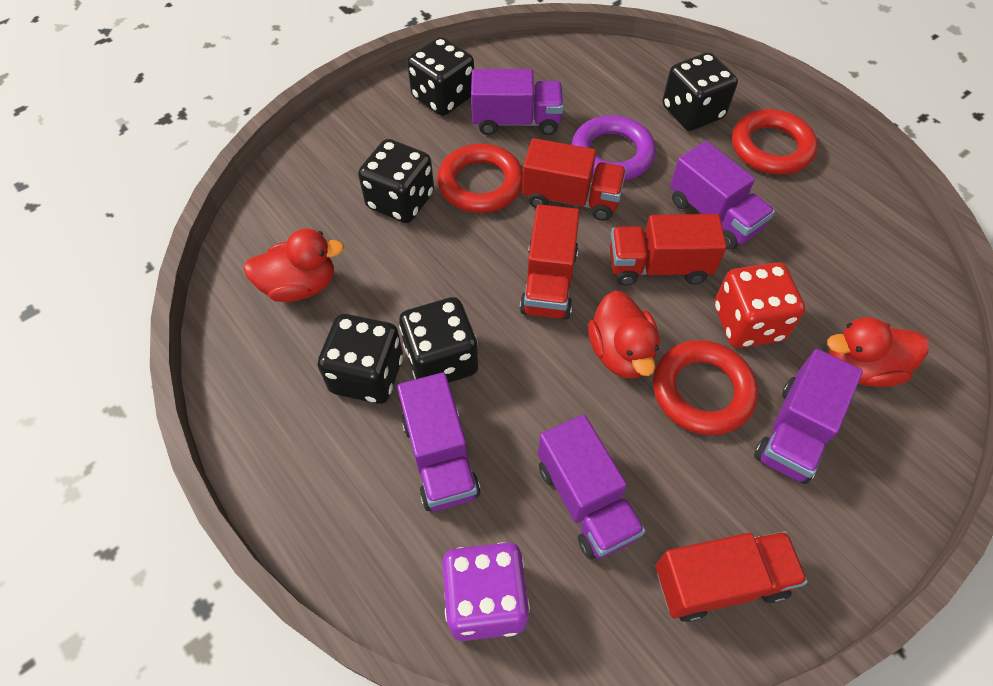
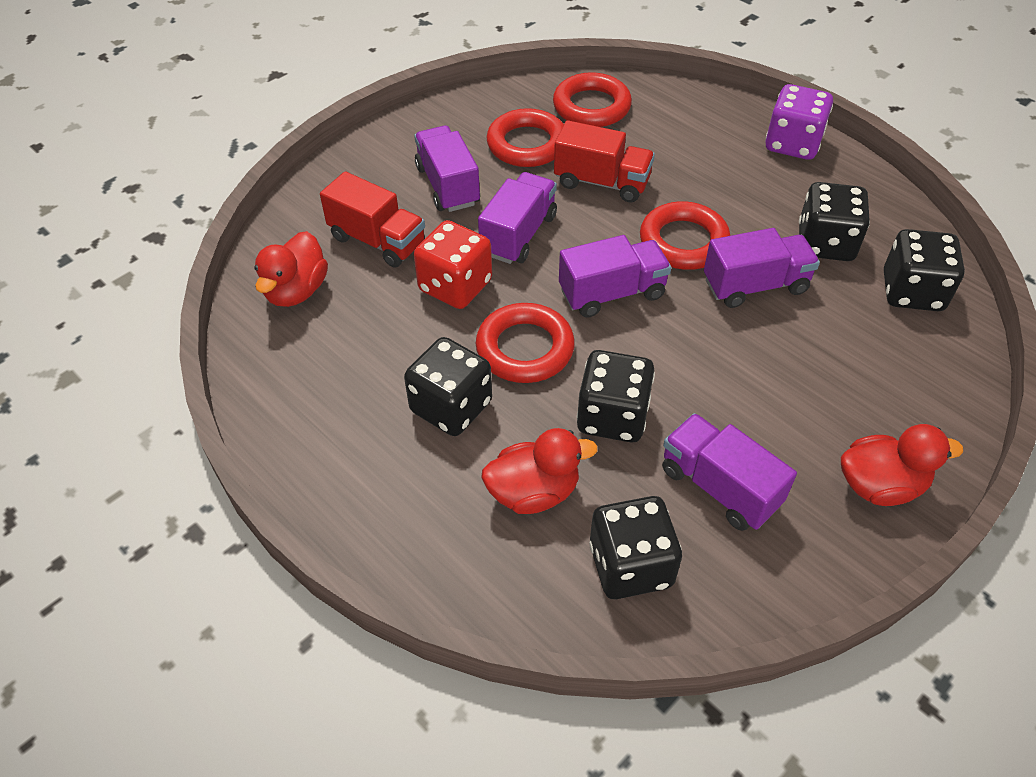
purple ring: [572,115,656,181] = 1 -> none = 0
red ring: [437,144,523,213] [653,340,758,435] [732,109,818,175] = 3 -> [476,303,575,383] [487,108,564,167] [553,72,632,127] [640,201,730,270] = 4
red truck: [520,204,580,320] [522,138,626,221] [610,214,727,286] [656,531,808,622] = 4 -> [320,171,425,268] [554,120,655,202] = 2

